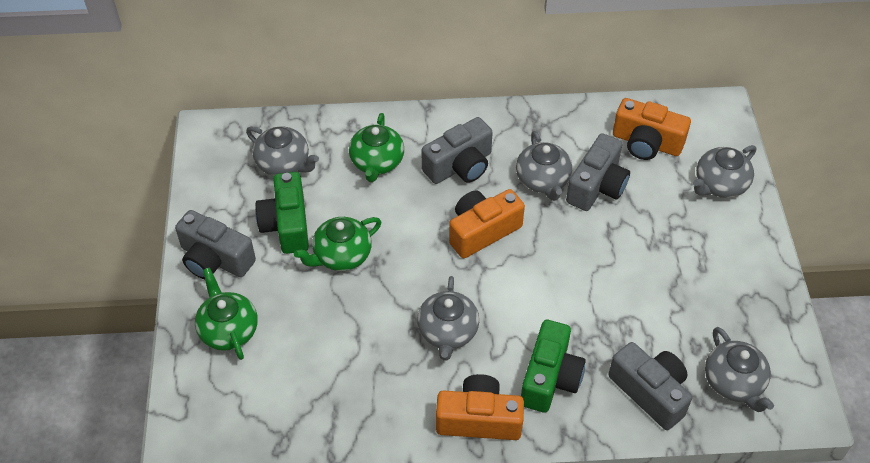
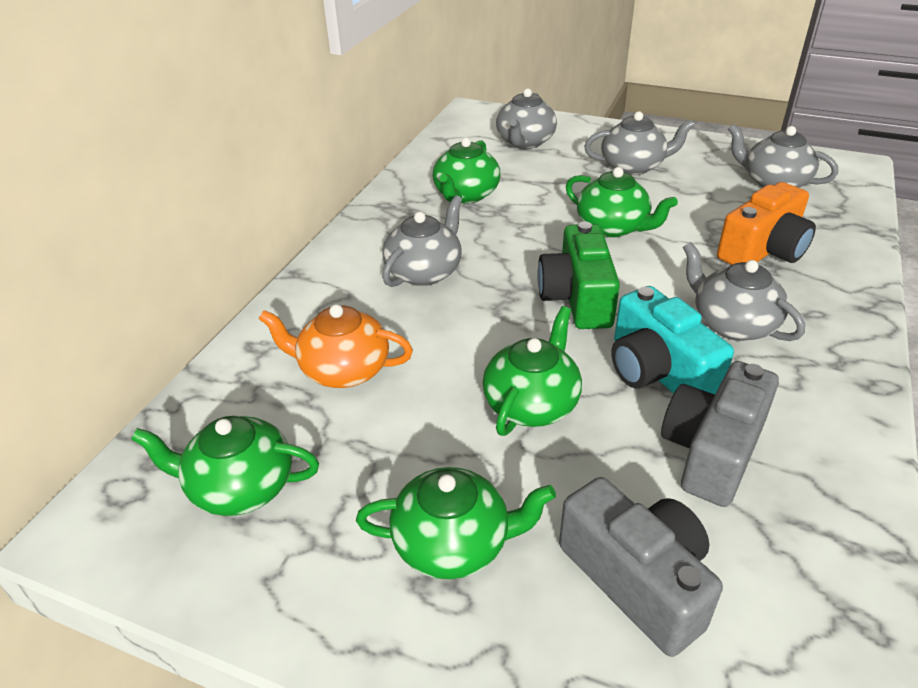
green camera: [255,172,309,254] [521,320,586,413] = 2 -> [537,221,620,329] = 1
green teapot: [195,267,258,360] [294,217,381,271] [349,113,404,182] = 3 -> [131,416,319,516] [356,467,556,579] [433,137,500,203] [482,306,582,436] [566,167,678,237] = 5
grey camera: [175,210,256,279] [422,117,493,184] [566,133,630,211] [608,342,692,430] = 4 -> [559,477,723,657] [661,361,779,507] = 2
orange camera: [436,374,524,440] [449,189,525,258] [613,98,691,160] = 3 -> [717,182,816,265] = 1
orange teapot: none = 0 -> [258,304,413,388] = 1
turquoise camera: none = 0 -> [611,286,734,394] = 1

